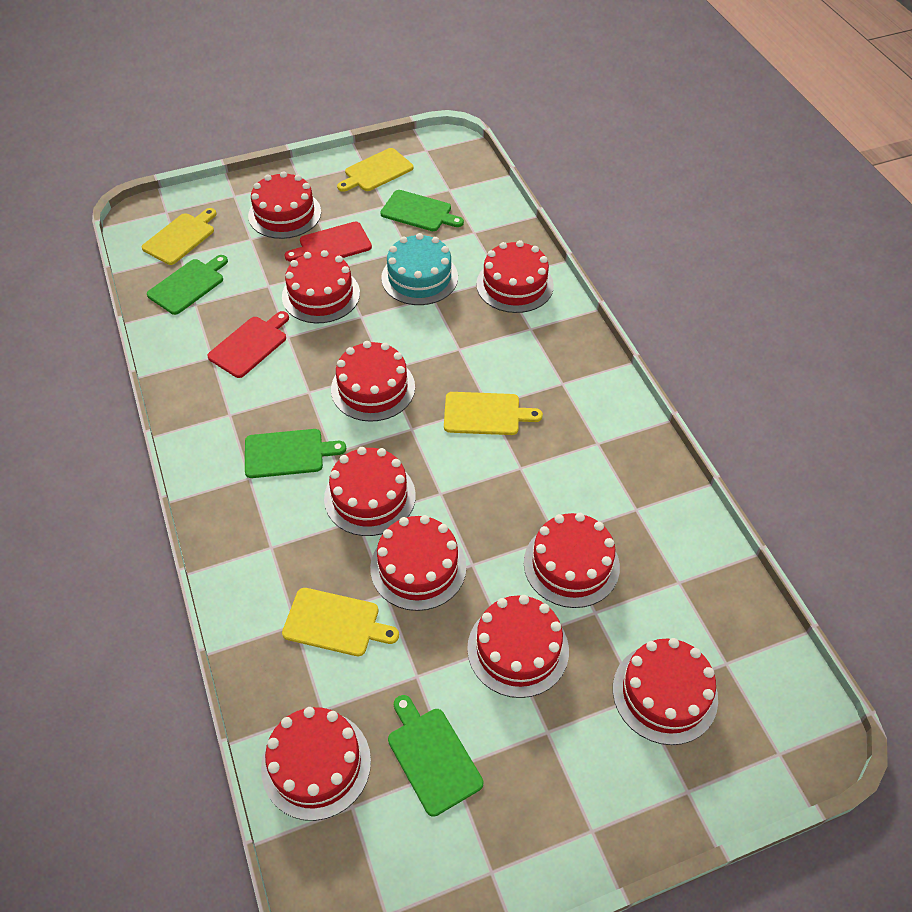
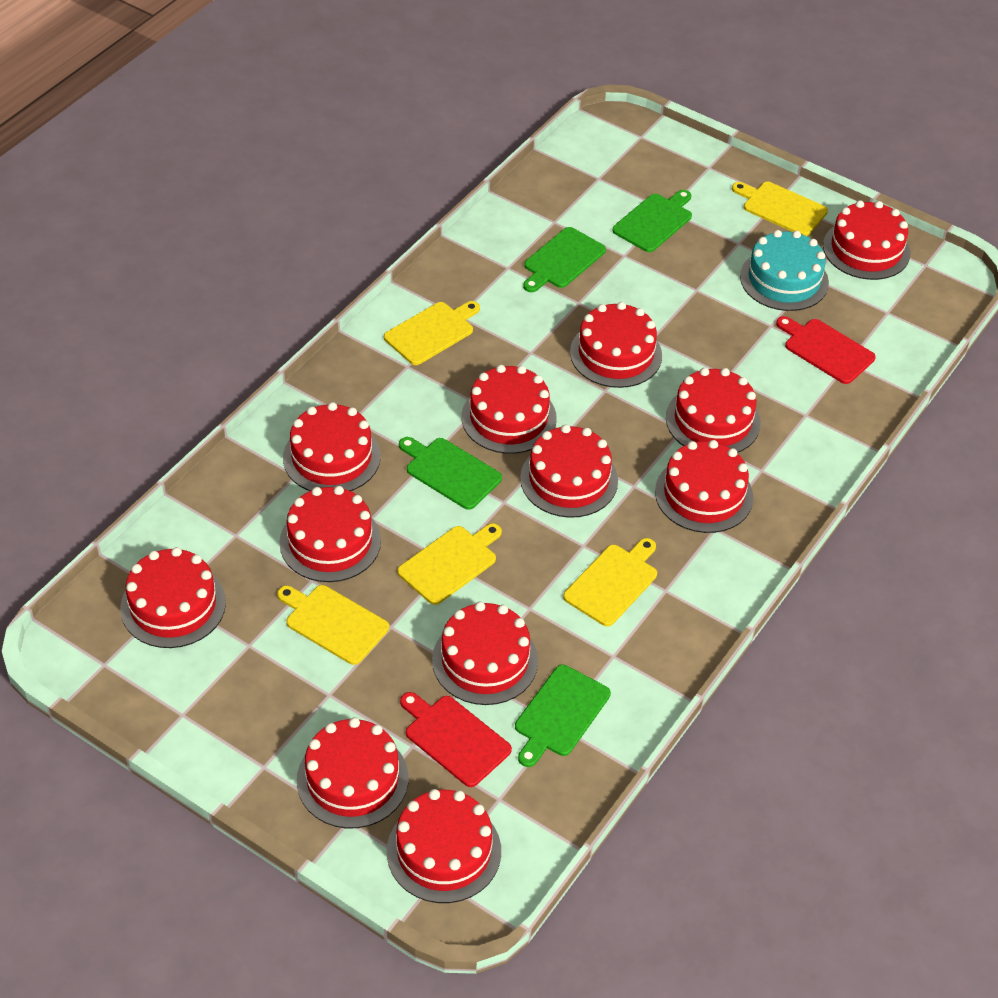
red cake: [248,171,321,239] [261,707,371,821] [282,250,360,323] [324,447,416,536] [331,341,415,422] [370,515,467,611] [467,595,569,698] [476,240,554,313] [524,513,620,608] [613,638,718,745] = 10 -> [120,547,226,648] [279,486,381,582] [283,402,380,491] [297,717,408,828] [387,789,501,903] [432,602,538,705] [462,365,557,454] [520,424,618,518] [570,302,662,388] [655,440,753,533] [666,368,761,453] [823,200,910,280] = 12
yellow cutting board: [142,208,217,265] [282,588,399,656] [337,148,414,192] [444,392,543,435] = 4 -> [277,585,389,665] [384,301,480,365] [397,523,502,605] [563,538,657,626] [732,182,828,236] = 5

